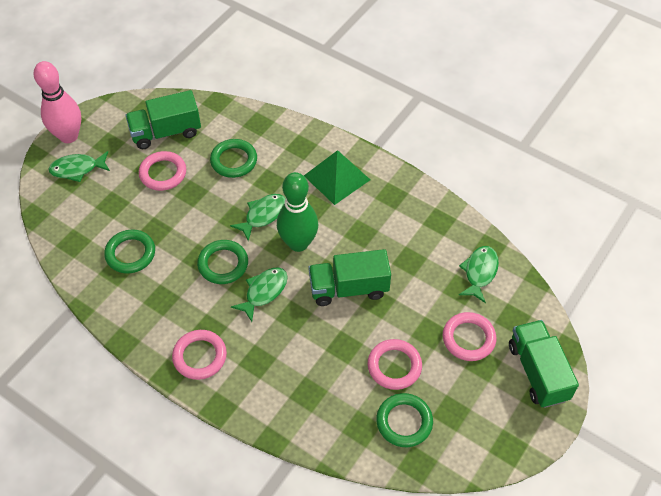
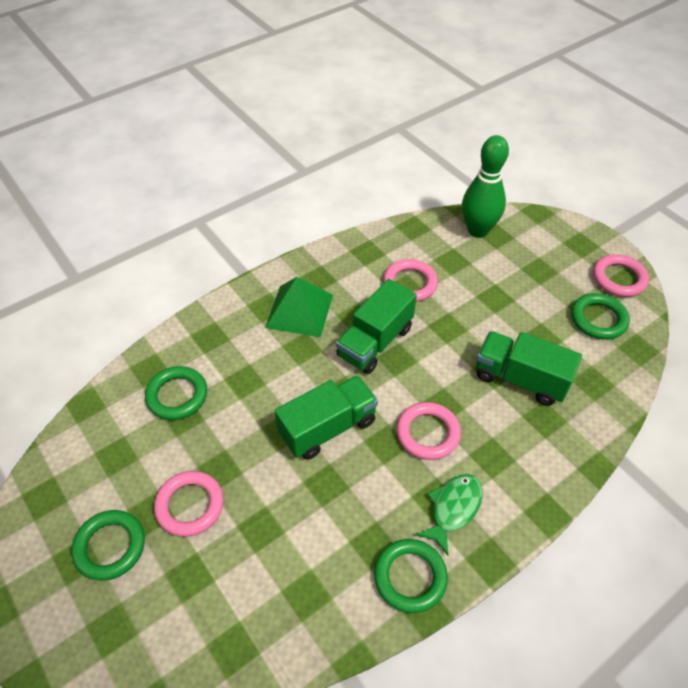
green fish: [48,151,110,182] [230,194,286,241] [231,268,288,322] [459,246,499,303] = 4 -> [415,474,483,555] = 1
pink bowling pin: [34,61,81,143] = 1 -> none = 0

